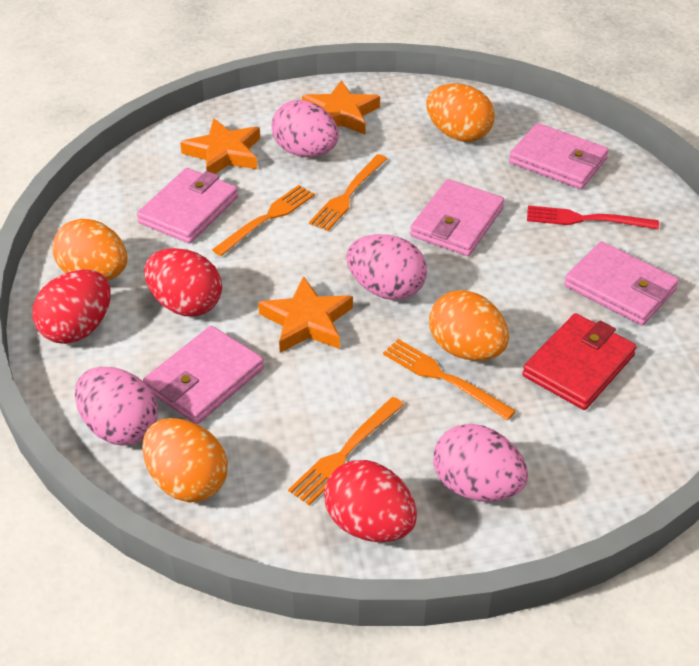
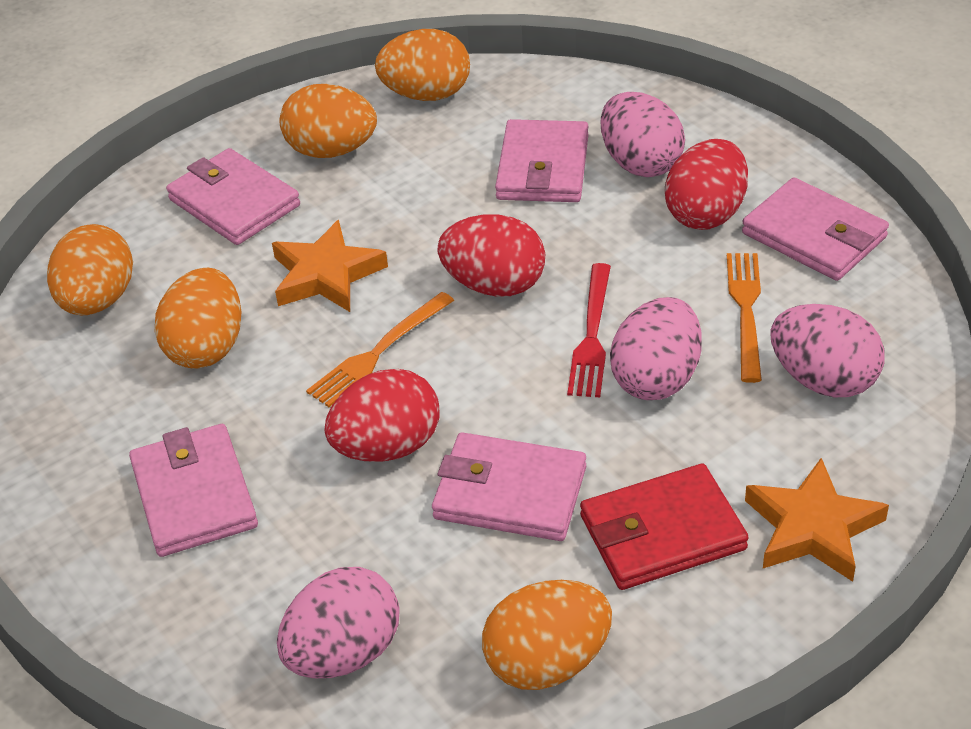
orange egg: [52,219,127,280] [142,418,228,502] [426,84,495,142] [429,290,509,361] = 4 -> [47,224,133,315] [154,268,241,368] [280,84,377,158] [375,29,470,101] [482,580,612,690] = 5
orange fork: [212,185,315,256] [288,397,404,505] [309,154,387,231] [383,339,516,420] = 4 -> [306,292,454,407] [727,253,762,383] = 2
orange star: [180,118,260,174] [258,276,353,353] [302,80,380,134] = 3 -> [272,220,388,312] [745,458,889,582] = 2

